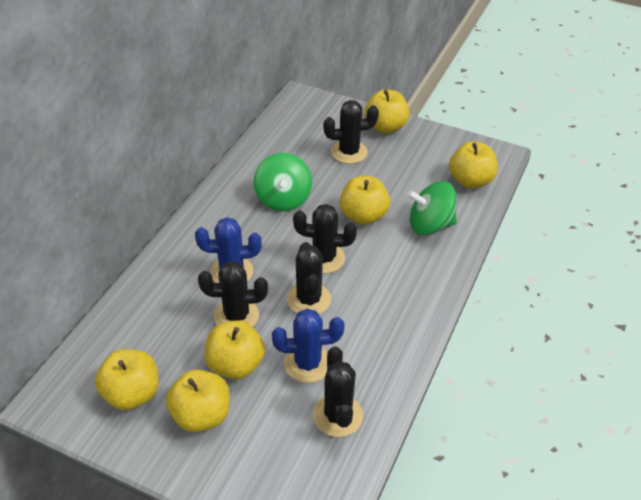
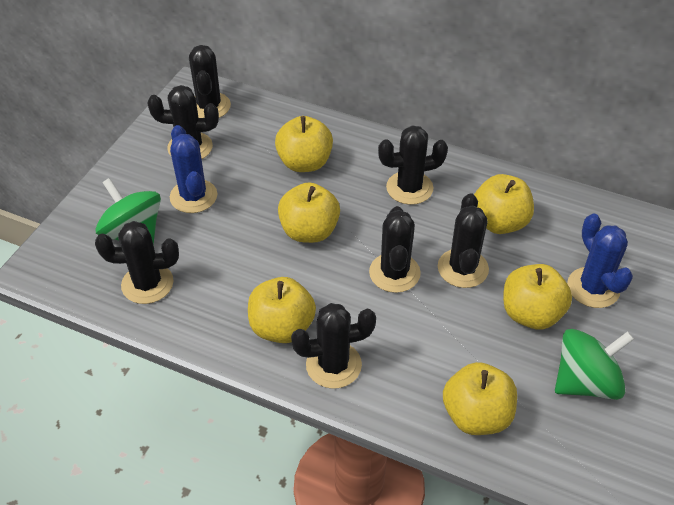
black cactus: [198,261,268,327] [287,242,331,314] [293,204,357,273] [313,346,363,437] [323,100,379,164] = 5 -> [95,221,179,304] [147,85,219,159] [189,45,231,118] [291,303,376,389] [369,206,421,293] [378,125,448,205] [438,193,489,288] = 7

